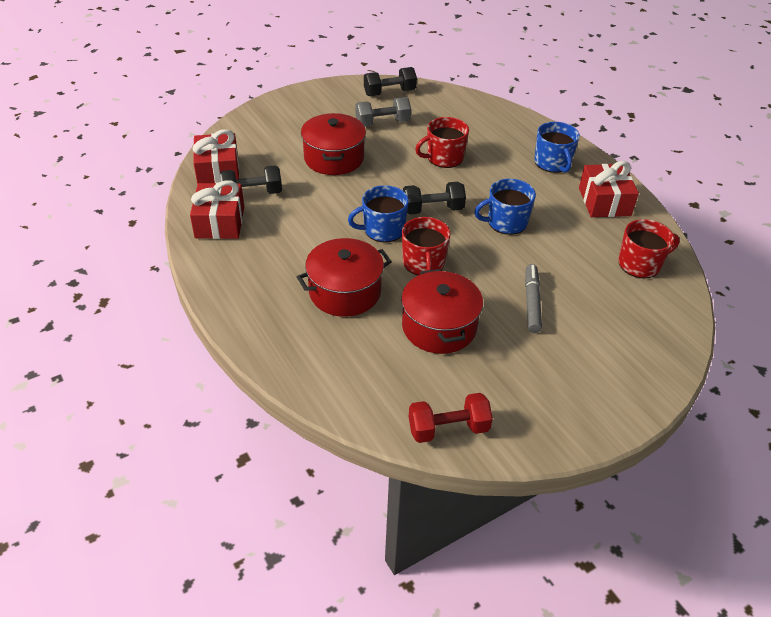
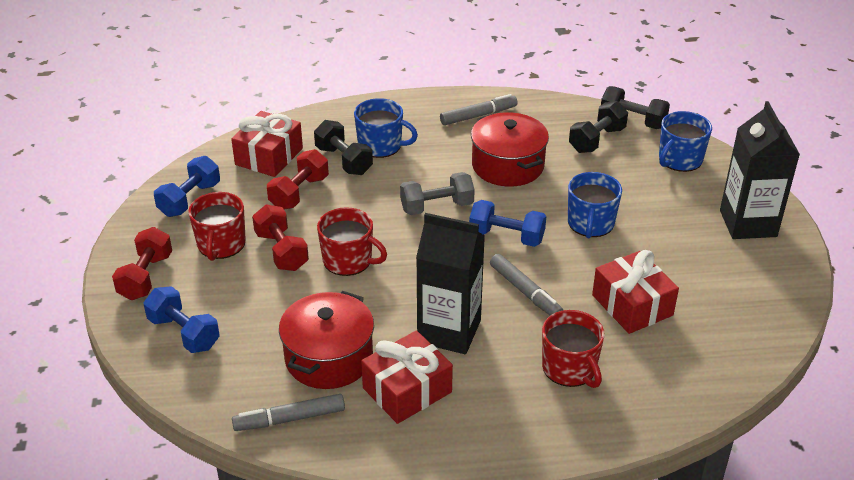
black carton: none = 0 -> [416,213,485,354] [720,101,800,239] = 2
blue dumbbell: none = 0 -> [144,286,220,353] [154,156,220,217] [469,200,546,247] = 3
grey marker: [525,264,542,333] = 1 -> [232,394,345,431] [440,94,518,125] [490,254,563,316] = 3
red dumbbell: [409,393,493,443] = 1 -> [112,227,172,300] [252,205,309,271] [267,149,329,209] = 3
red pot: [297,238,392,317] [301,113,366,175] [401,269,483,354] = 3 -> [279,291,374,389] [471,112,549,187] = 2

